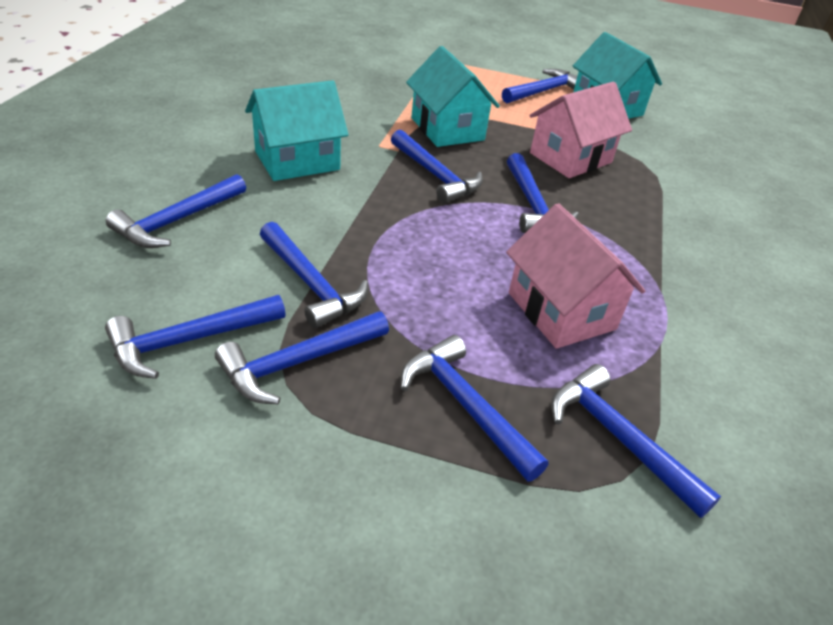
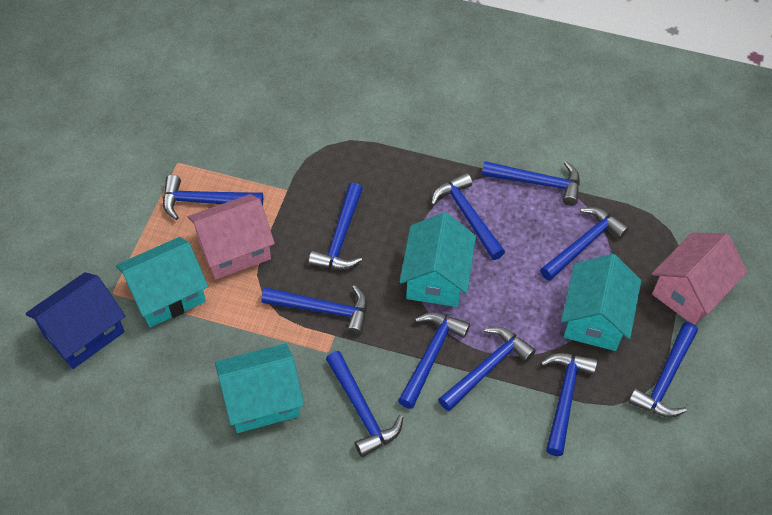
blue hammer: [105,295,286,379] [106,174,246,248] [215,311,389,404] [260,222,368,329] [391,130,483,204] [401,335,548,482] [502,69,577,103] [507,153,579,233] [551,364,721,518] = 9 -> [163,175,263,220] [261,285,367,336] [308,183,363,270] [326,351,403,457] [398,312,470,409] [431,173,505,260] [438,327,536,411] [482,161,580,206] [540,207,629,281] [541,353,597,456] [628,322,698,418] = 11
blue house: none = 0 -> [25,272,125,369] = 1
turquoise house: [245,80,348,181] [406,46,500,147] [573,32,662,119] = 3 -> [116,237,208,327] [215,343,304,433] [400,212,476,307] [561,254,641,351] = 4

